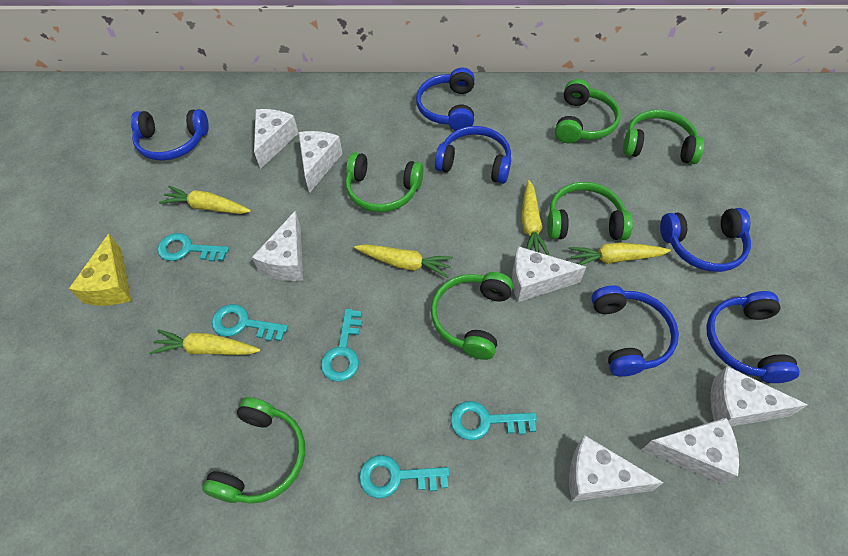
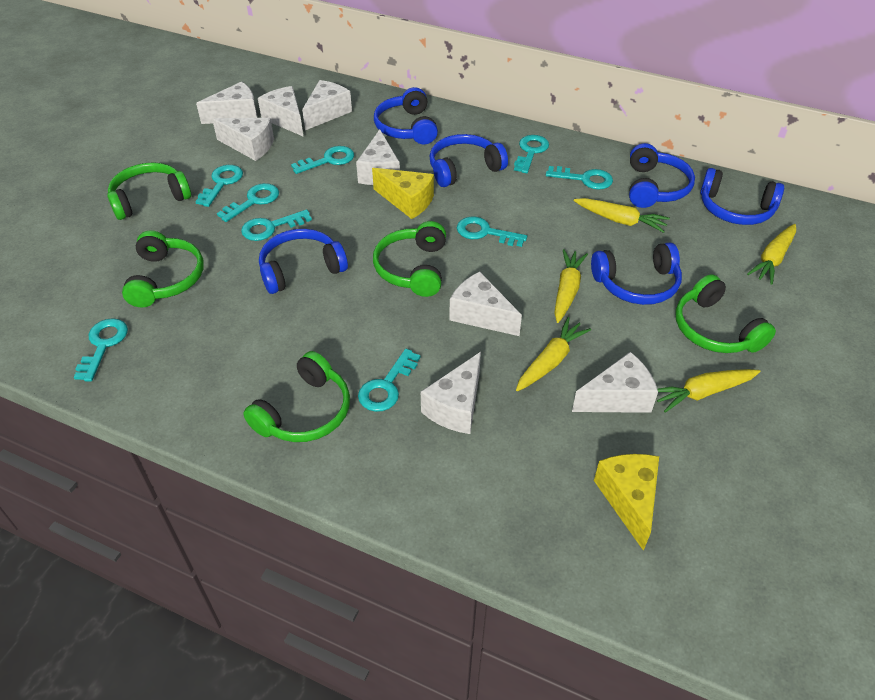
green headphones: [202,397,305,504] [345,152,423,212] [431,272,513,360] [547,182,633,240] [555,79,621,143] [623,110,704,164] = 6 -> [107,162,191,220] [122,230,204,307] [243,351,350,442] [373,221,446,297] [675,274,776,353] = 5
turquoise key: [157,233,229,262] [212,304,288,341] [321,309,362,382] [359,455,450,498] [450,401,537,440] = 5 -> [74,318,128,382] [195,165,243,207] [217,183,279,222] [241,209,312,241] [291,146,354,174] [358,349,420,412] [457,217,527,247] [514,135,549,173] [546,166,613,190] = 9
white cheese: [252,211,303,281] [254,109,299,169] [298,131,343,193] [512,246,586,302] [569,435,664,501] [642,418,739,485] [710,366,808,427] = 7 -> [196,82,257,124] [212,118,274,161] [258,86,303,136] [302,80,352,130] [356,129,400,185] [421,352,481,434] [449,272,522,336] [572,352,658,413] = 8
yellow cheese: [69,234,131,306] = 1 -> [372,168,434,219] [594,454,659,551] = 2

